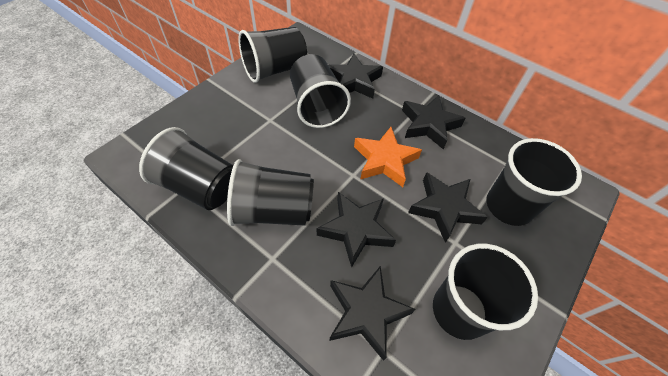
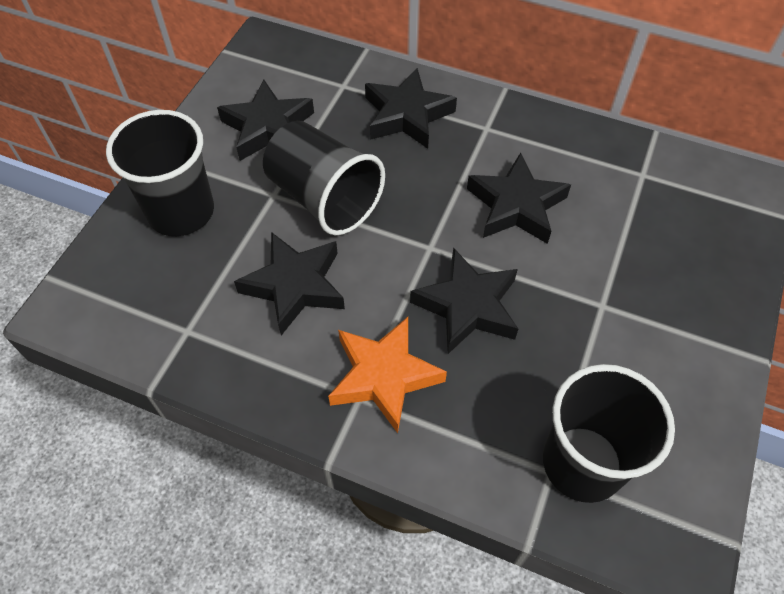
black cup: [139,127,233,210] [227,159,314,226] [238,27,307,83] [290,54,351,128] [433,244,538,340] [487,138,582,226] = 6 -> [106,110,214,236] [263,121,385,235] [543,364,675,503] = 3

